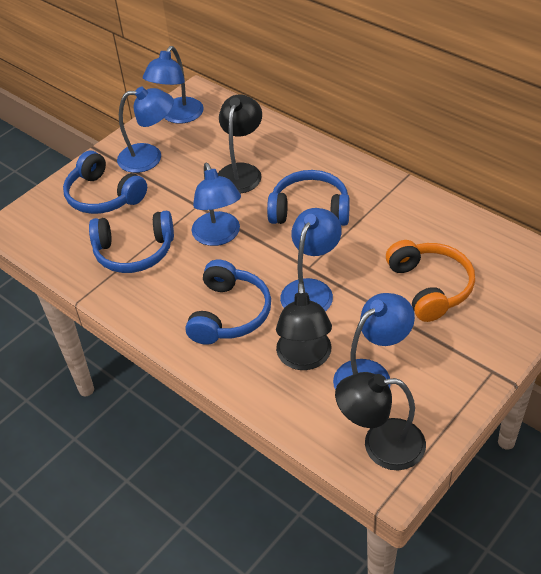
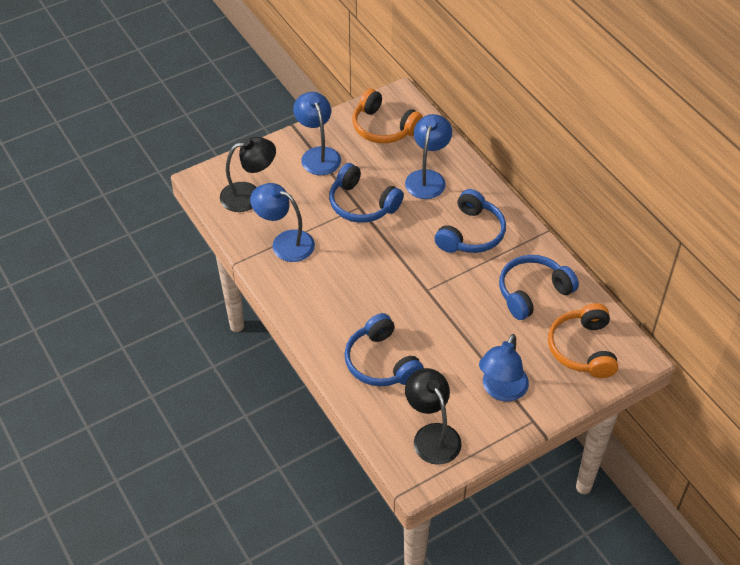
black lamp: [218,95,262,193] [276,282,332,370] [335,372,426,470] = 3 -> [220,137,276,212] [405,368,462,465] = 2
blue lamp: [117,87,174,173] [143,46,204,124] [191,163,241,246] [280,208,342,312] [333,293,415,390] = 5 -> [250,183,315,262] [293,92,341,175] [405,114,452,199] [479,334,529,402] = 4
orange headphones: [386,240,475,322] = 1 -> [353,89,423,143] [548,303,618,378] = 2

